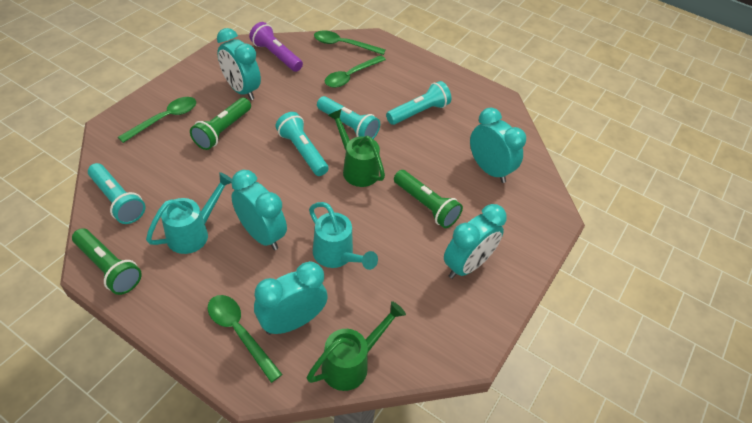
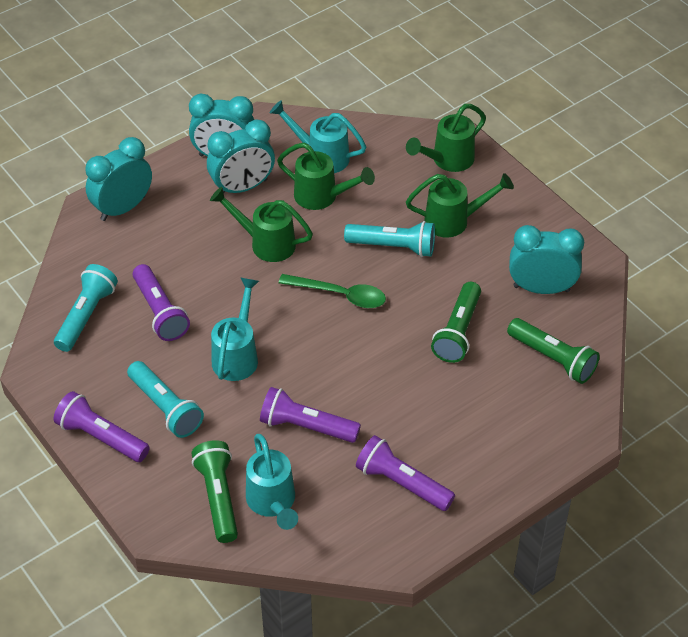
green spoon: [118,97,196,143] [208,295,282,383] [314,31,386,55] [325,55,386,88] = 4 -> [279,274,386,308] = 1
green watering can: [307,301,406,391] [328,109,385,187] = 2 -> [210,187,313,262] [277,143,375,210] [406,104,486,172] [406,173,514,238] = 4
purple flashlight: [249,22,303,72] = 1 -> [54,391,150,462] [133,264,190,341] [260,387,361,443] [356,435,455,511] = 4
turquoise clock: [217,28,261,100] [231,170,287,250] [254,261,328,335] [444,204,506,279] [470,108,526,183] = 5 -> [85,137,152,221] [189,93,254,157] [207,120,275,193] [509,225,584,294] = 4
turquoise flashlight: [88,163,146,224] [276,112,328,176] [317,96,380,139] [386,81,451,125] = 4 -> [54,264,118,352] [127,361,204,438] [344,221,435,257] = 3
turquoise watering can: [146,172,232,254] [309,202,378,270] = 2 -> [211,277,259,381] [246,434,298,530] [270,100,366,173] = 3

